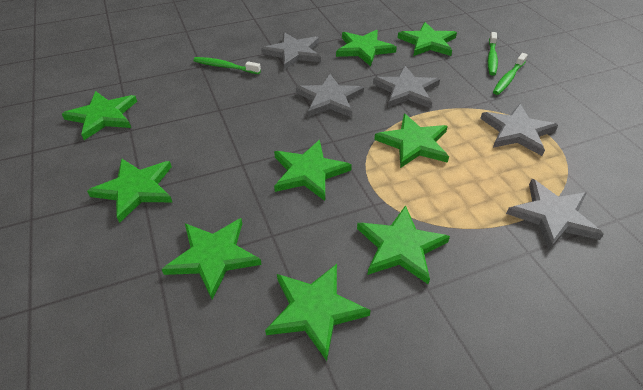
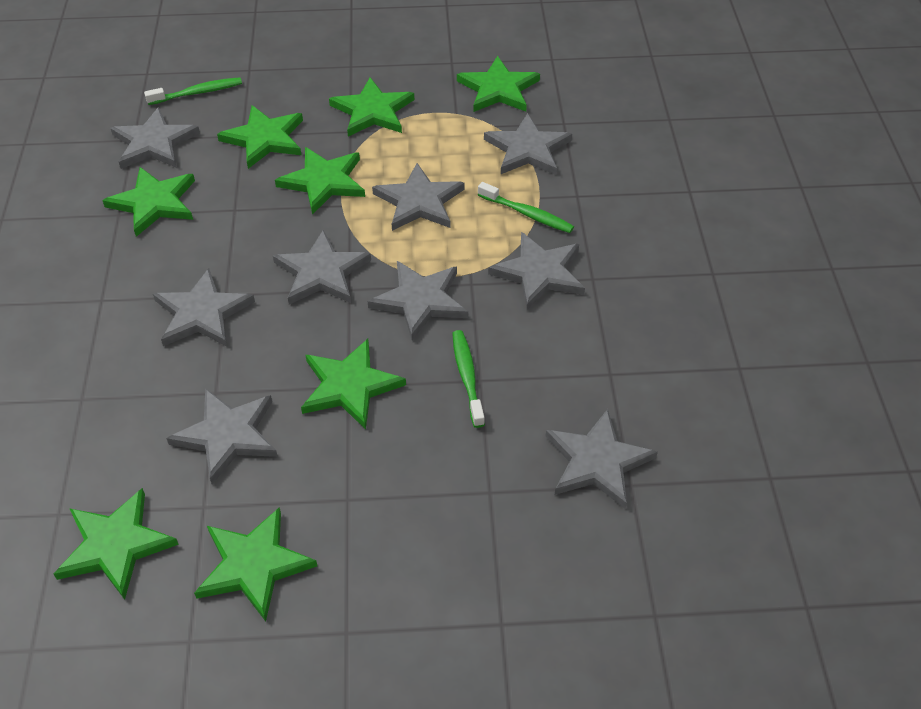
green star: [62,91,137,140] [87,158,172,223] [162,218,262,299] [265,264,371,361] [274,140,352,201] [336,30,397,66] [357,205,450,284] [374,114,449,168] [398,22,457,56] = 9 -> [54,488,179,600] [102,167,195,237] [194,507,317,621] [217,105,303,169] [275,147,365,215] [301,339,406,429] [329,78,414,137] [457,56,540,112] = 8
grey star: [261,32,321,70] [296,74,364,117] [373,66,440,108] [480,104,558,156] [506,179,604,250] = 5 -> [110,107,200,169] [153,268,255,347] [166,388,278,484] [273,230,371,304] [367,261,468,341] [372,163,465,231] [484,113,572,175] [488,232,585,310] [545,409,658,509] = 9

